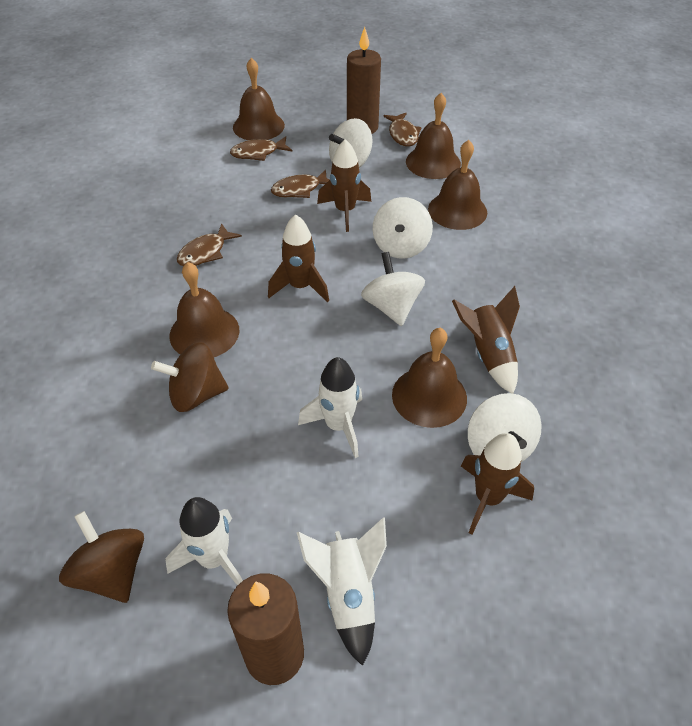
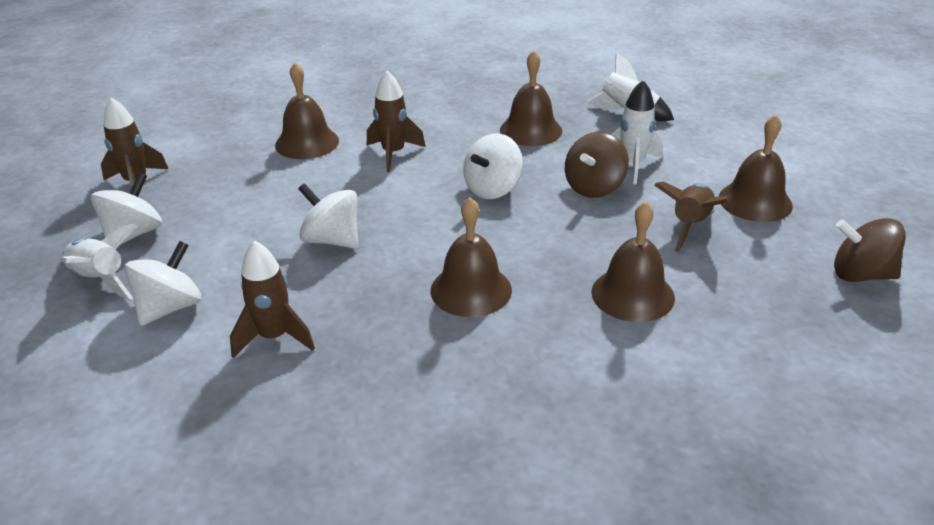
brown candle: [227,574,304,685] [347,27,381,134] = 2 -> none = 0
brown fish: [177,223,242,266] [230,137,293,161] [271,169,329,198] [383,113,422,147] = 4 -> none = 0

